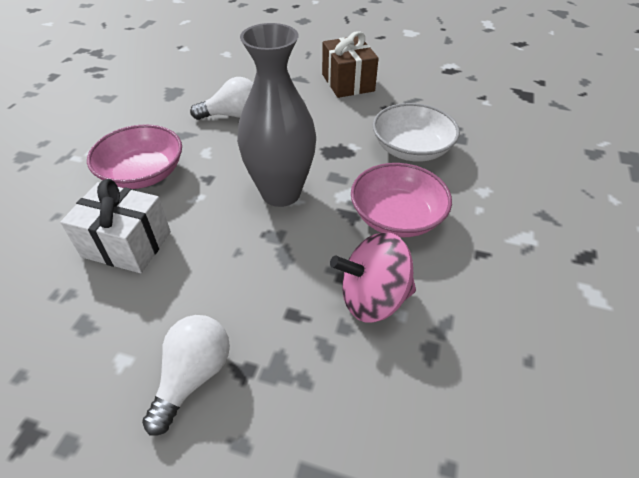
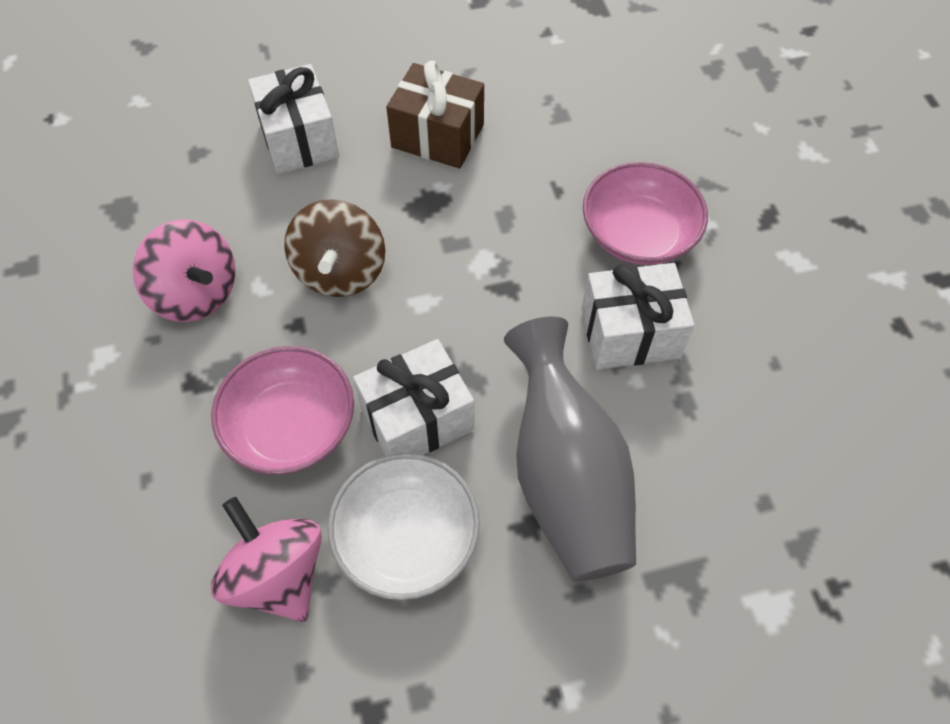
brown spinning top: none = 0 -> [284,199,385,297] = 1
pink spinning top: [330,232,416,323] = 1 -> [133,219,236,322] [211,497,322,622] = 2
white gift: [60,179,171,273] = 1 -> [248,64,339,174] [353,339,474,456] [581,263,694,370] = 3
white light bulb: [142,315,230,436] [190,77,253,120] = 2 -> none = 0

